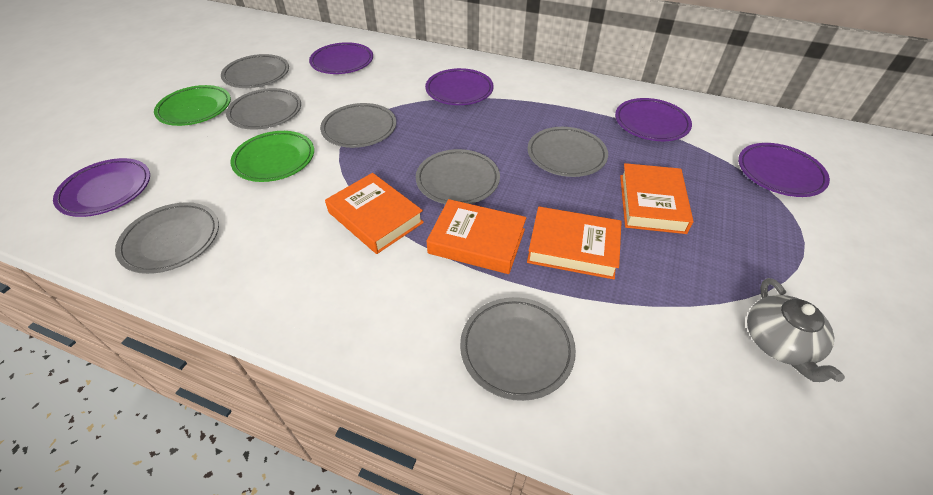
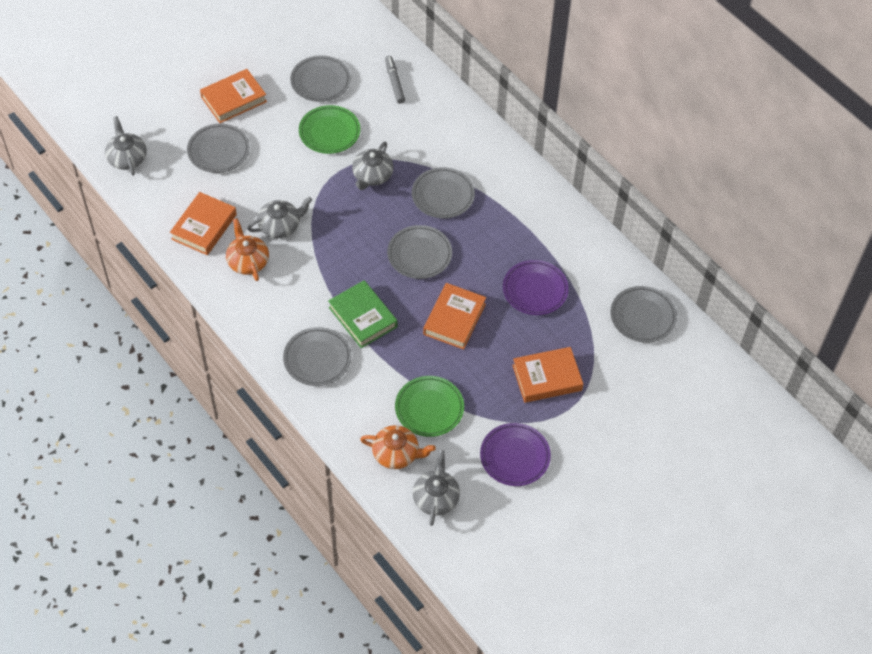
green book: none = 0 -> [328,280,397,348] = 1
grey marker: none = 0 -> [385,56,405,104] = 1
grey plate: [115,202,219,274] [221,54,289,88] [226,88,301,130] [320,103,396,148] [416,149,500,204] [460,297,576,401] [528,127,608,177] = 7 -> [187,124,250,173] [283,327,351,386] [290,55,351,102] [387,225,452,279] [412,167,475,218] [610,286,677,343] = 6
grey teapot: [747,278,845,382] = 1 -> [105,116,147,176] [248,197,312,238] [352,142,394,190] [413,450,460,526] = 4
orange teapot: none = 0 -> [226,218,269,281] [360,425,436,469] = 2
purple plate: [53,158,150,217] [309,42,373,74] [425,68,494,105] [615,98,692,141] [738,143,830,197] = 5 -> [480,423,551,486] [503,260,569,315] = 2

